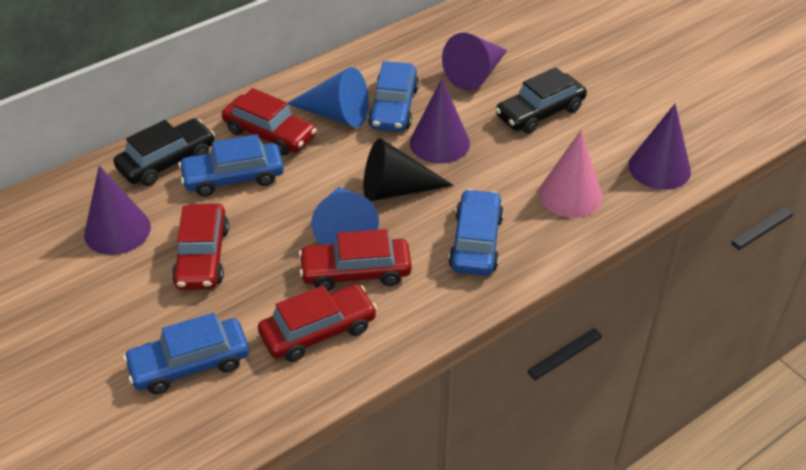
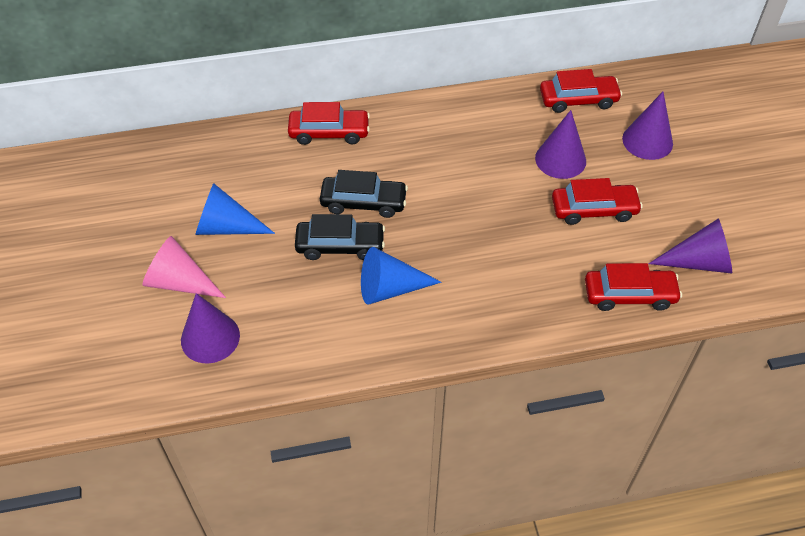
black cone: [363,138,454,202] = 1 -> none = 0
blue car: [123,313,249,394] [178,134,284,197] [368,61,419,132] [449,189,504,276] = 4 -> none = 0

